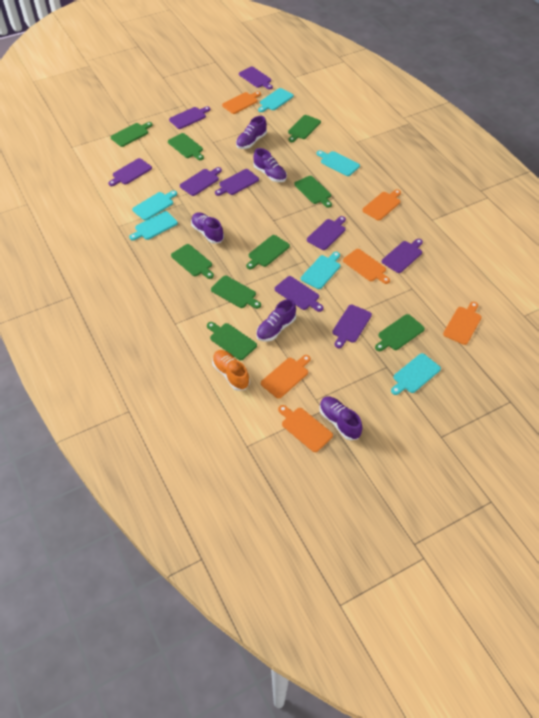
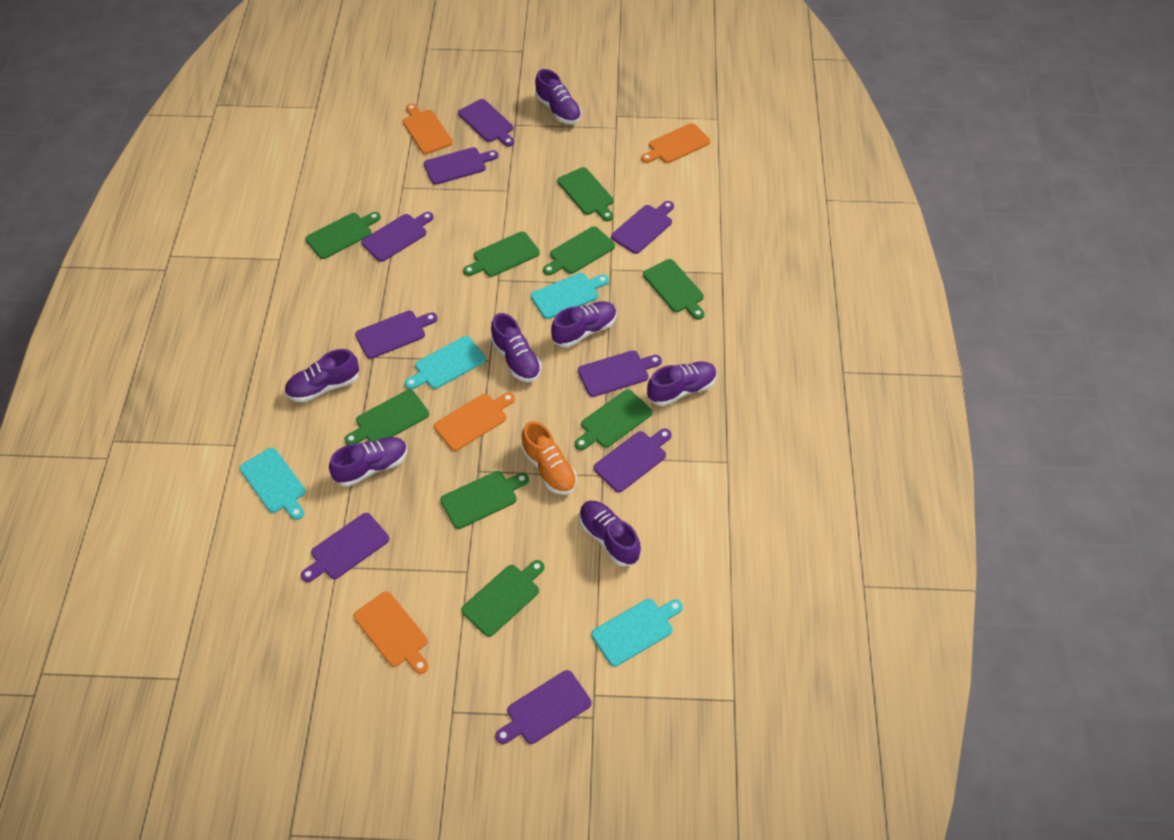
orange cutting board: [222,91,261,114] [261,355,311,399] [278,405,333,452] [343,249,390,284] [362,189,401,220] [443,302,482,345] = 6 -> [354,591,428,674] [403,103,453,154] [434,392,515,451] [641,123,710,163] = 4
purple shoe: [191,212,224,244] [236,116,267,149] [253,148,287,182] [256,299,296,342] [319,396,362,440] = 5 -> [284,349,359,402] [329,437,407,487] [491,313,541,382] [535,69,581,124] [551,301,617,347] [579,501,641,567] [647,361,717,406] = 7
turquoise cutting board: [129,211,178,241] [132,190,177,220] [258,88,294,112] [301,252,341,289] [317,150,360,176] [391,353,441,395] = 6 -> [239,448,306,520] [405,336,486,389] [531,273,609,319] [591,599,683,667] = 4

